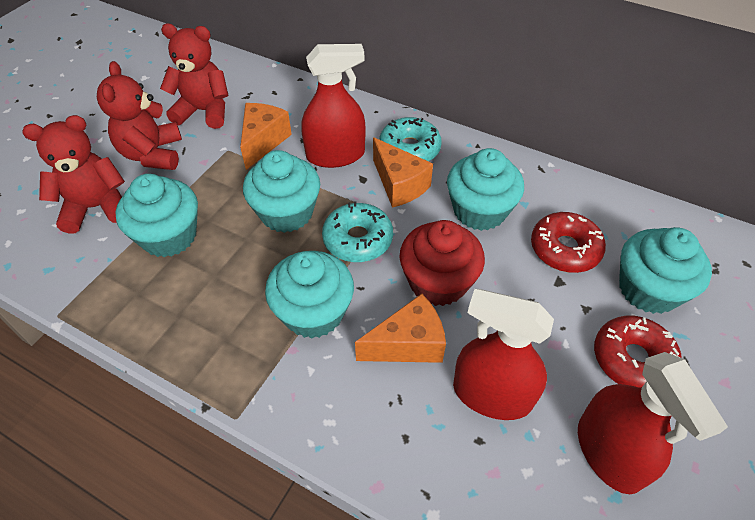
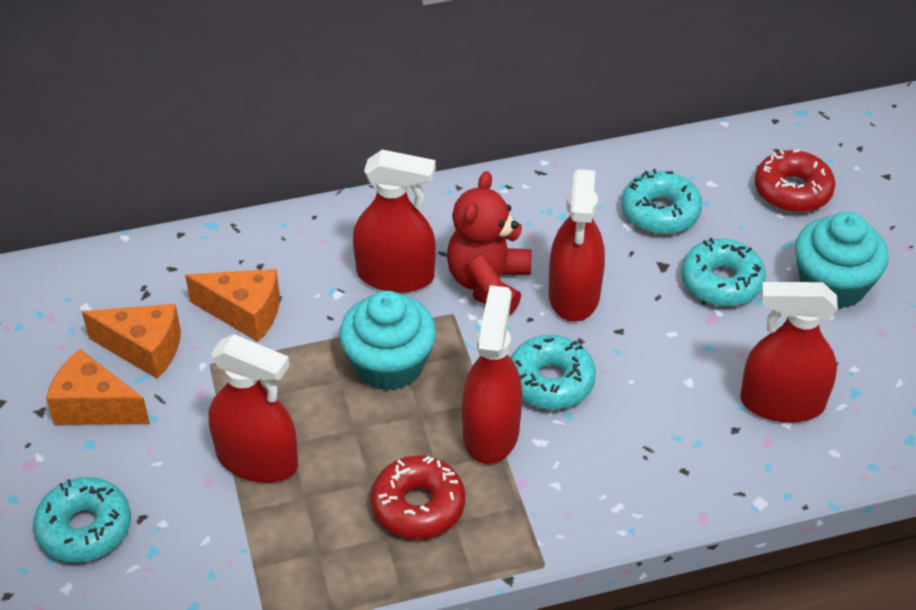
red cupcake: [399,220,485,306] = 1 -> none = 0
red spray bottle: [301,44,365,168] [453,289,554,420] [578,352,728,494] = 3 -> [209,334,298,483] [353,150,436,293] [462,285,522,464] [549,169,605,322] [740,282,838,423] = 5
red teddy bear: [23,115,125,234] [97,61,182,170] [160,23,228,129] = 3 -> [447,171,532,315] = 1
turquoise cupcake: [115,174,198,257] [243,150,320,233] [265,251,354,339] [447,148,524,231] [619,227,712,314] = 5 -> [339,291,436,391] [795,212,889,309] = 2
turquoise donut: [322,201,393,262] [379,117,442,161] = 2 -> [33,477,131,563] [510,335,596,410] [622,169,702,234] [681,238,766,306] = 4

